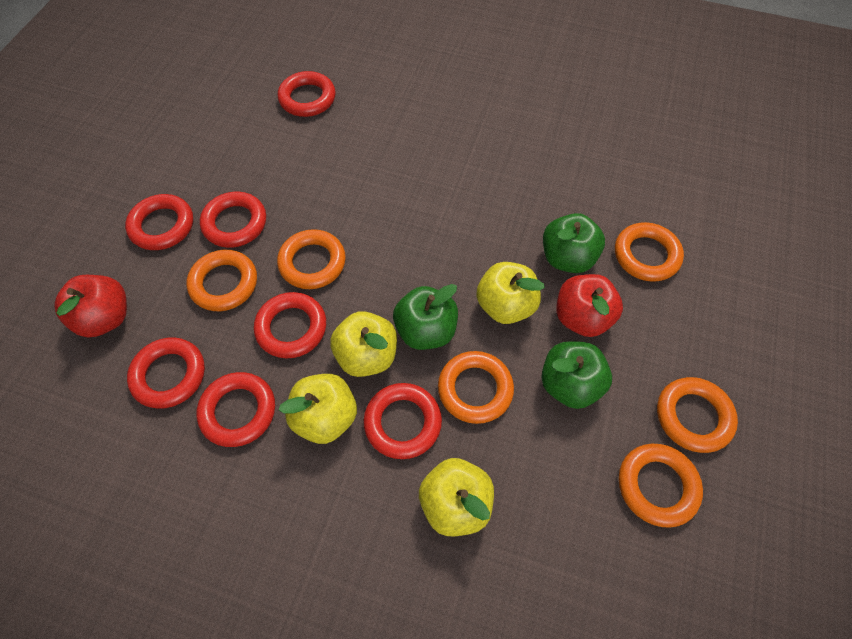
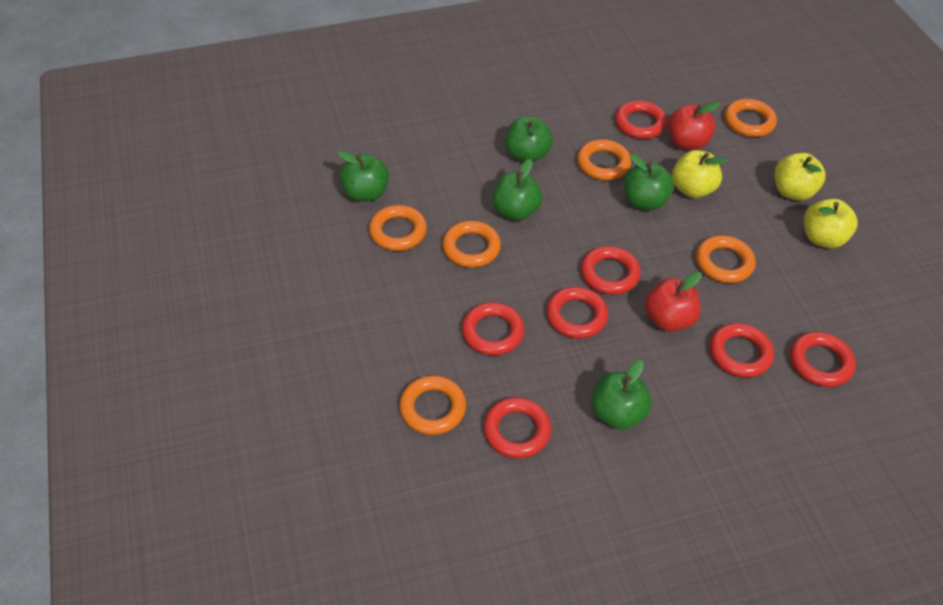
green apple: [393,284,458,350] [541,341,612,409] [543,213,605,273] = 3 -> [338,151,389,202] [492,159,542,221] [505,116,553,162] [592,360,652,430] [624,154,674,211] = 5
yellow apple: [279,374,357,444] [330,311,397,377] [419,458,494,536] [476,262,545,324] = 4 -> [672,150,727,198] [774,153,826,201] [804,199,858,248] = 3

